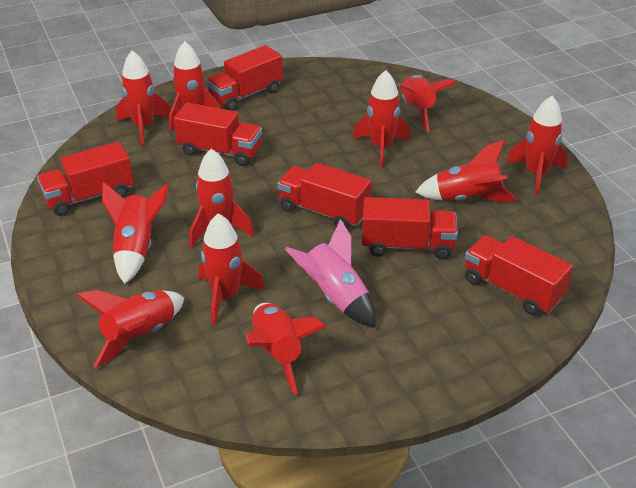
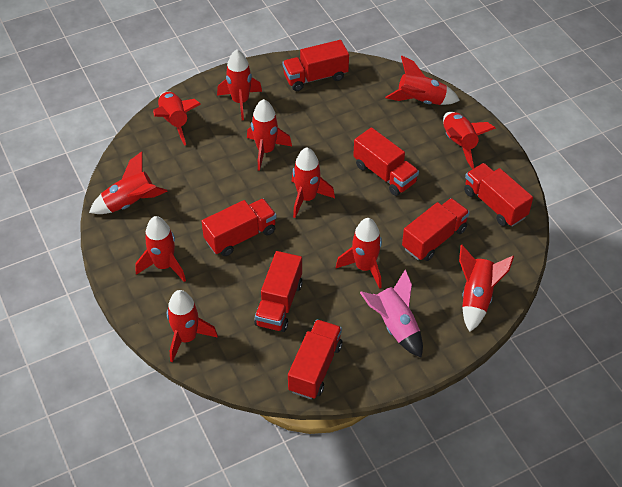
red truck: [37,142,134,216] [174,102,262,166] [206,45,283,111] [277,163,371,229] [362,197,458,259] [465,235,573,316] = 6 -> [201,198,277,256] [254,251,302,332] [282,40,349,91] [288,319,342,399] [353,127,419,196] [402,198,470,261] [464,163,533,227] = 7

